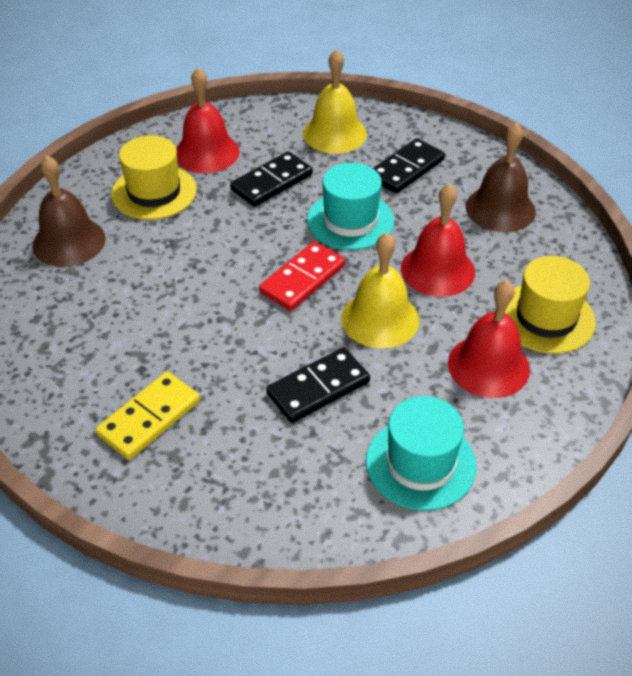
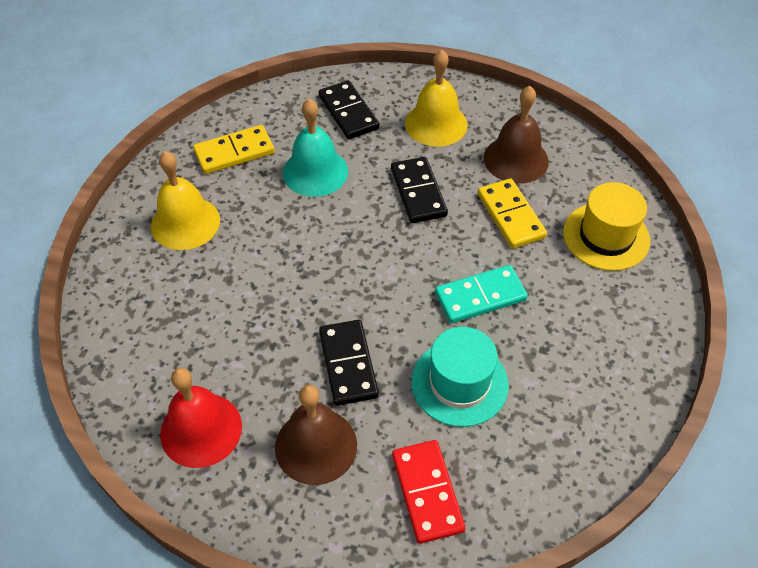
red bell: [176,68,240,173] [401,183,475,297] [448,280,530,398] = 3 -> [160,368,242,468] = 1
turquoise bell: none = 0 -> [283,99,348,197] = 1
turquoise domino: none = 0 -> [435,265,528,323] = 1
turquoise hat: [307,163,394,250] [366,396,476,511] = 2 -> [411,327,509,427] = 1
yellow domino: [96,372,200,460] = 1 -> [193,125,275,174] [478,178,547,249] = 2
yellow hat: [111,135,197,220] [505,256,596,354] = 2 -> [563,182,650,271] = 1

